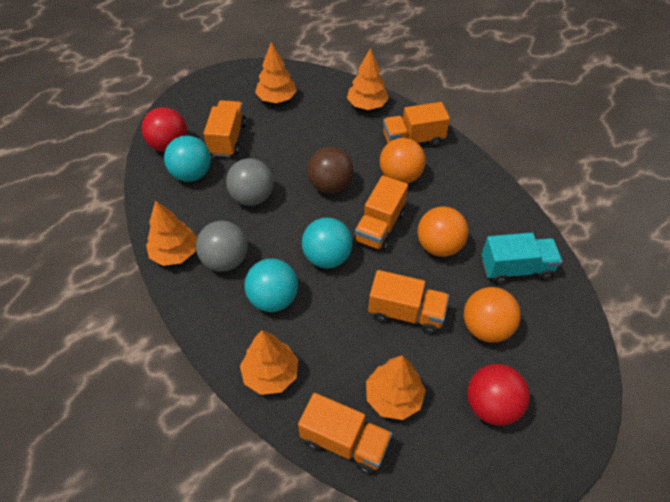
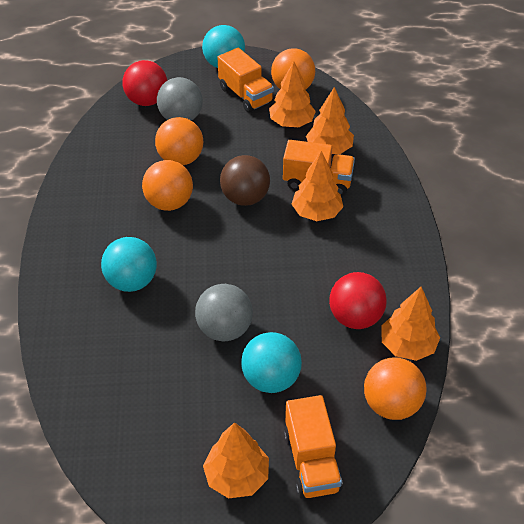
orange ball: [380,138,426,184] [417,206,468,257] [463,287,521,343] = 3 -> [142,160,193,211] [155,117,203,165] [271,49,315,90] [364,358,427,420] = 4
orange truck: [204,100,246,157] [298,393,392,474] [354,175,408,251] [368,270,449,334] [383,102,450,147] = 5 -> [217,48,274,112] [283,140,355,196] [284,395,343,498] = 3
turquoise truck: [481,233,563,284] = 1 -> none = 0

